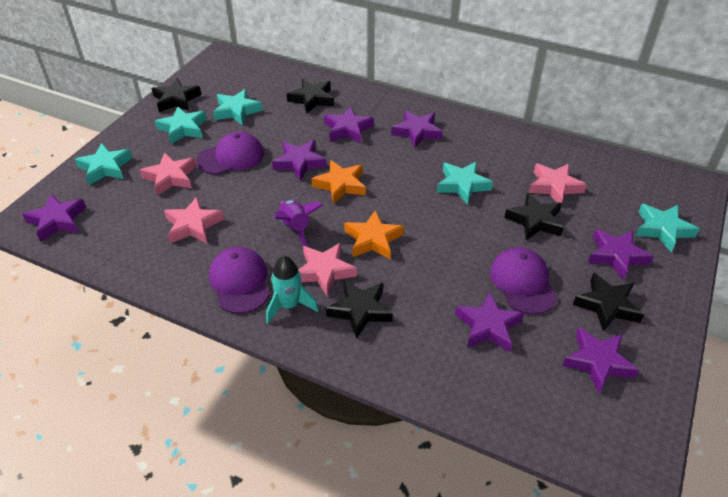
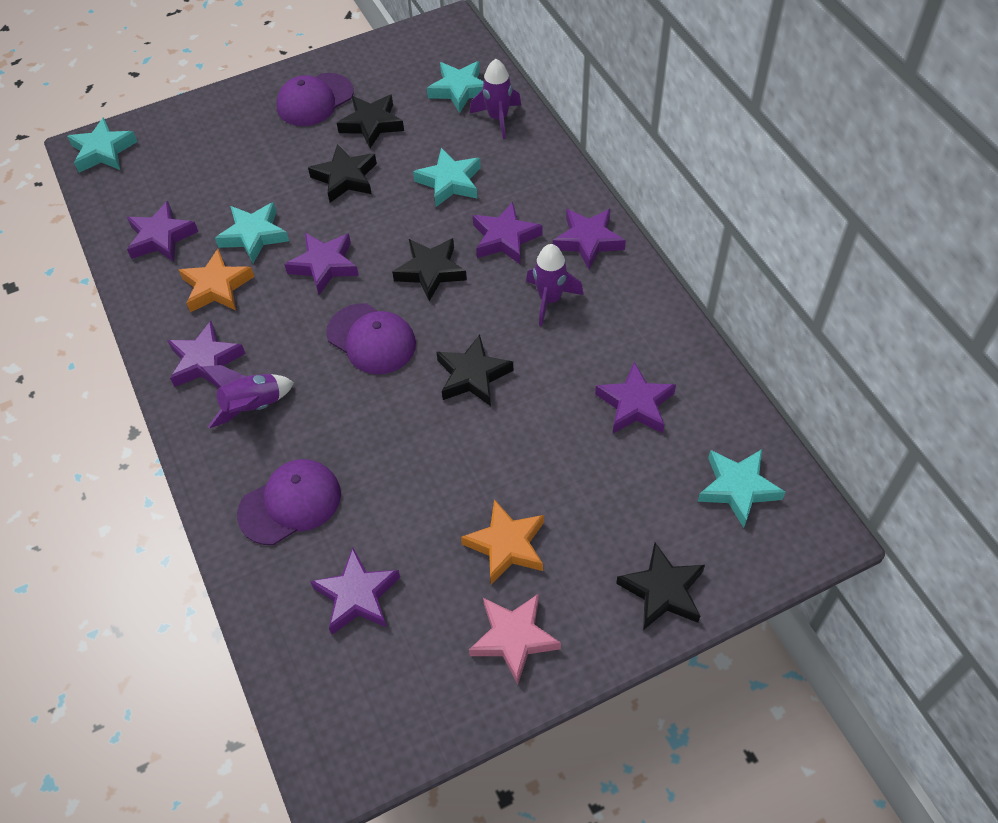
pink star: [140,152,197,196] [164,197,224,243] [298,243,357,297] [529,164,587,203] = 4 -> [469,594,561,685] = 1
purple rocket: [274,199,323,247] = 1 -> [201,365,294,428] [470,59,521,139] [526,244,584,326] = 3
turquoise rocket: [266,256,319,323] = 1 -> none = 0

